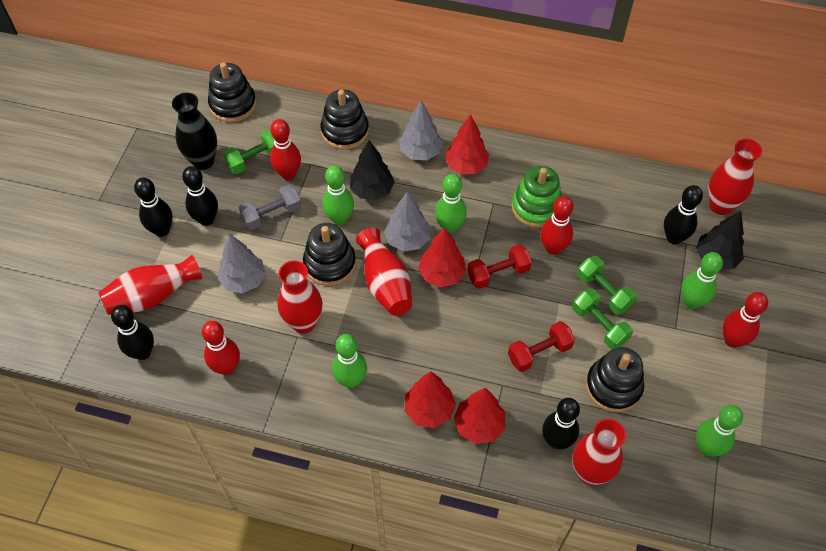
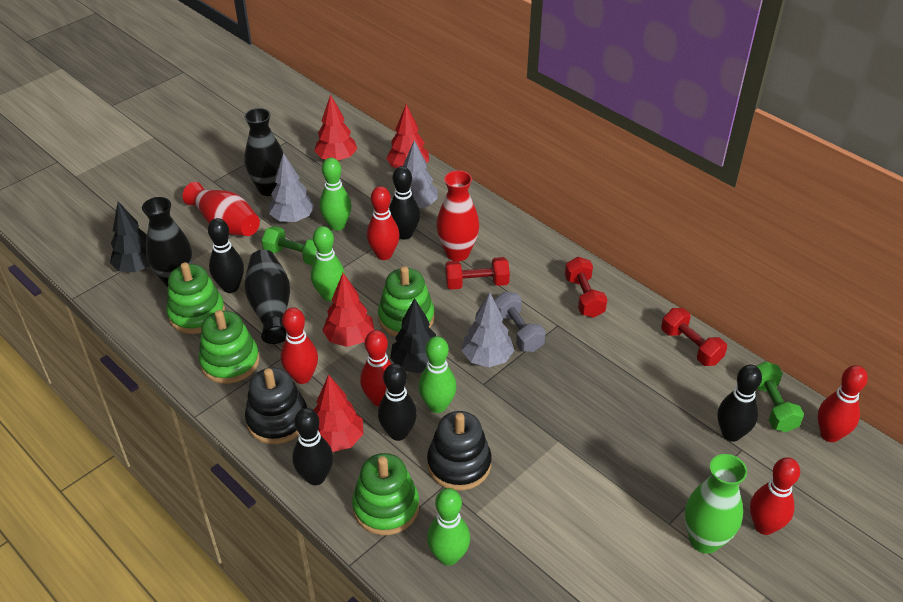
black stacking toy: [208,62,256,122] [303,223,356,286] [321,89,369,149] [586,347,644,412] = 4 -> [245,368,307,444] [427,411,492,490] = 2
black vase: [172,93,217,170] = 1 -> [142,197,192,287] [244,108,283,196] [245,250,290,344] = 3
green bowling pin: [322,165,354,225] [332,334,367,388] [435,174,467,233] [681,252,723,309] [696,405,743,457] = 5 -> [311,226,345,301] [320,158,351,231] [419,336,457,413] [427,488,470,566] = 4
green dumbbell: [223,129,274,174] [572,289,633,349] [577,256,637,315] = 3 -> [261,226,317,265] [757,361,804,432] = 2
green stacking toy: [511,166,562,228] = 1 -> [166,262,225,334] [199,310,260,384] [352,453,419,535] [378,266,435,337] = 4
green vase: none = 0 -> [685,454,747,554] = 1
red bowling pin: [202,321,240,375] [270,119,301,180] [540,196,573,255] [723,292,768,348] = 4 -> [281,307,318,384] [360,330,392,407] [367,186,400,260] [750,457,800,535] [818,365,868,442] = 5
red dumbbell: [467,244,532,289] [508,321,575,372] = 2 -> [445,257,510,290] [565,257,607,318] [661,308,727,366] = 3
red vase: [99,255,202,315] [277,260,322,334] [356,228,412,316] [573,418,626,485] [709,139,762,215] = 5 -> [182,182,260,236] [436,170,480,261] = 2

